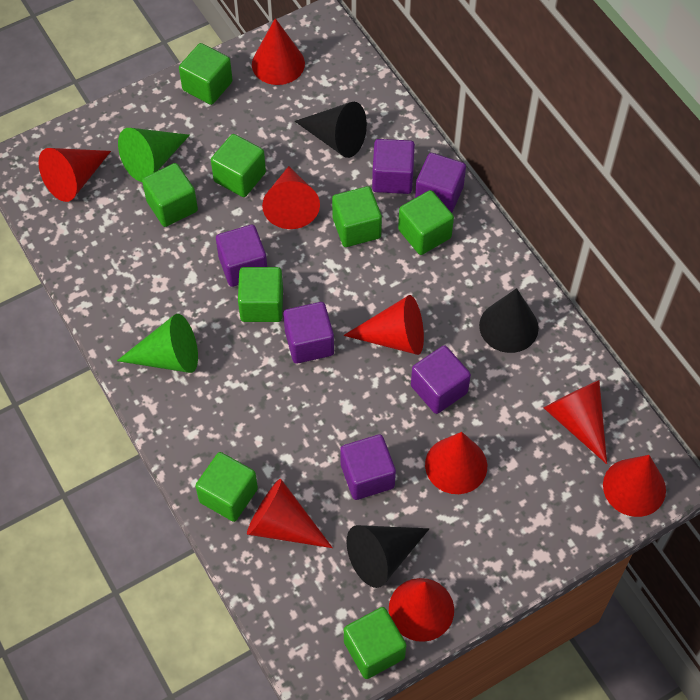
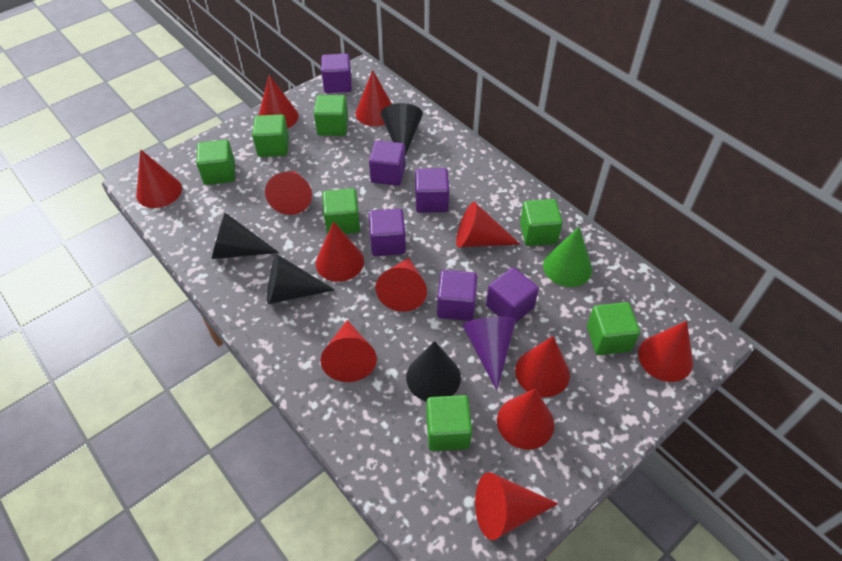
black cone: [295,102,367,158] [347,525,430,588] [479,288,539,353] = 3 -> [212,212,279,259] [267,254,335,304] [381,103,423,155] [406,341,461,401] = 4
green cone: [117,314,198,373] [118,128,190,182] = 2 -> [543,227,592,287] = 1
green cube: [142,163,198,227] [179,43,233,105] [195,452,258,522] [211,134,266,197] [238,267,283,322] [332,186,382,247] [344,607,406,679] [398,190,454,255] = 8 -> [196,140,235,185] [252,115,289,157] [314,95,348,136] [323,188,360,234] [426,395,472,451] [520,199,563,246] [587,302,640,355] = 7
purple cone: none = 0 -> [462,317,516,391] = 1
red cone: [38,148,111,202] [247,479,333,548] [252,18,305,85] [262,166,320,229] [343,295,424,355] [389,578,454,642] [425,432,487,494] [544,380,607,464] [603,455,666,517] = 9 -> [136,149,182,208] [259,75,298,129] [265,171,312,215] [316,221,364,282] [320,320,377,382] [356,70,392,126] [376,258,427,312] [456,202,520,248] [475,472,559,540] [497,388,554,450] [515,336,570,397] [638,321,693,382] = 12

